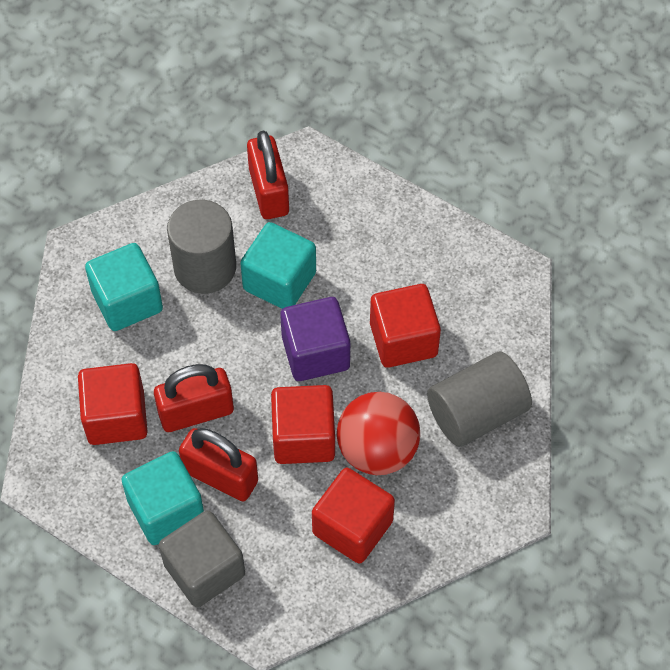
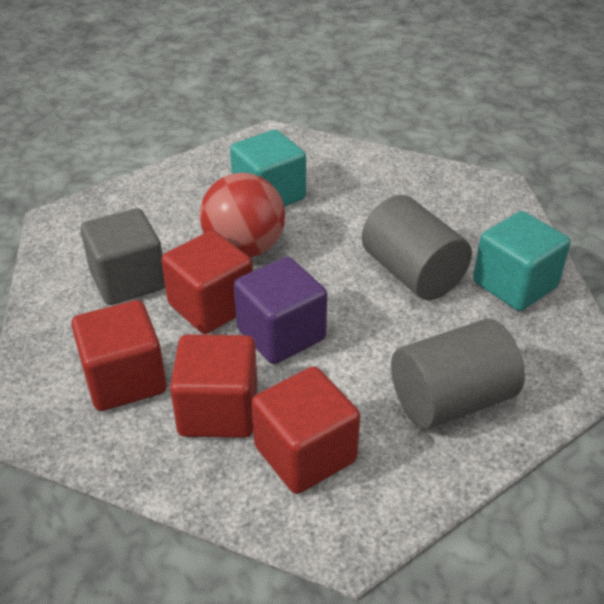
red padlock: [154,364,234,432] [179,428,258,501] [247,131,289,219] = 3 -> none = 0
turquoise cube: [85,243,163,331] [121,451,204,545] [240,222,316,309] = 3 -> [230,130,306,207] [473,211,570,311] = 2

